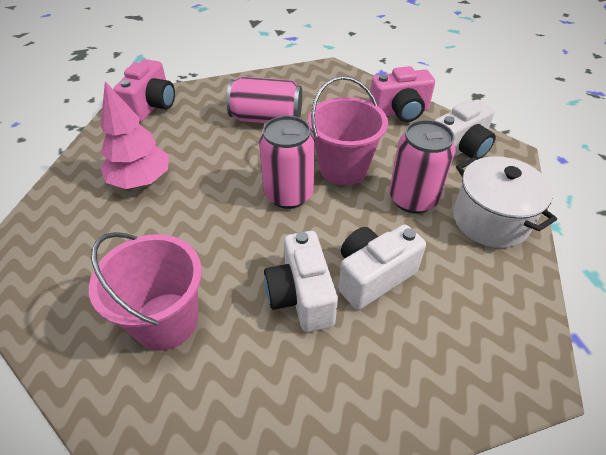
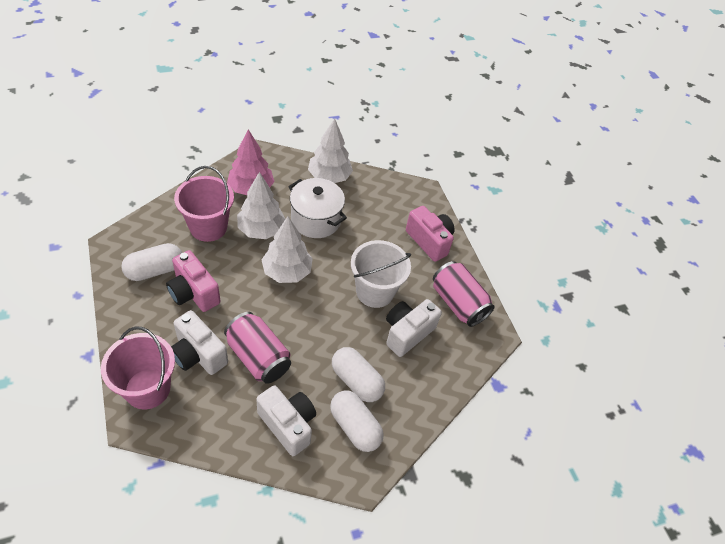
pink can: [226,77,302,123] [259,116,315,209] [389,120,456,214] = 3 -> [224,312,291,384] [433,261,495,327] = 2
white bucket: none = 0 -> [351,240,411,308] = 1
white capsule: none = 0 -> [121,243,182,281] [330,390,384,452] [332,347,385,402] = 3
white tree: none = 0 -> [237,172,285,239] [262,216,313,283] [308,119,353,183] = 3

